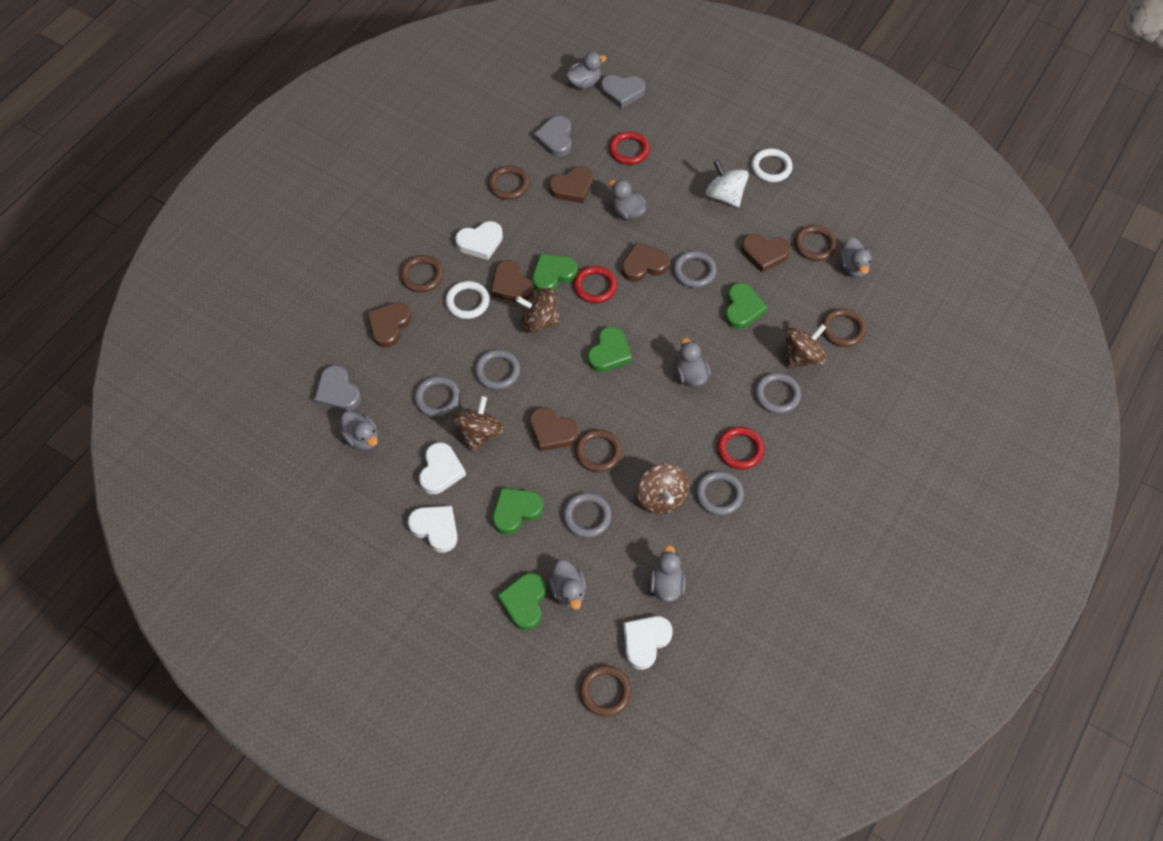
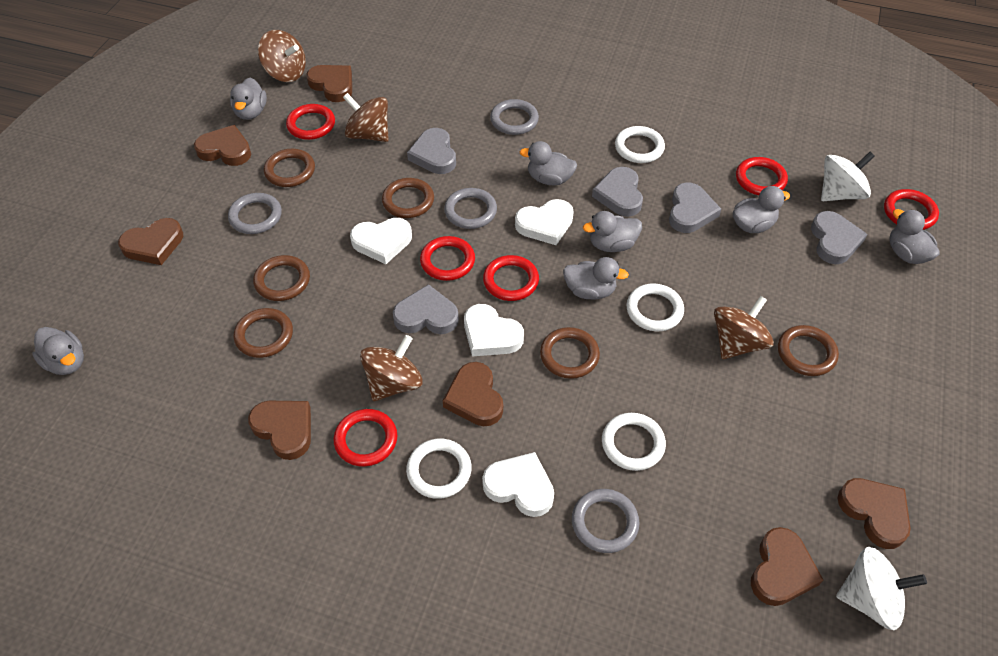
brown heart: [367,302,411,348] [491,260,534,302] [529,407,579,452] [549,166,593,203] [621,242,669,282] [741,234,791,272] = 6 -> [118,218,183,265] [194,125,251,166] [248,401,311,460] [306,65,352,102] [443,362,503,427] [751,527,823,606] [837,478,911,549] = 7
green heart: [492,488,543,535] [497,573,546,630] [532,254,577,291] [587,326,632,372] [725,283,768,329] = 5 -> none = 0
grey heart: [314,365,361,411] [534,116,571,157] [600,75,645,109] = 3 -> [393,284,459,334] [407,128,456,174] [592,167,643,217] [669,182,721,233] [811,211,867,264] = 5
grey ring: [414,376,460,417] [475,349,520,390] [563,493,612,538] [673,251,716,288] [696,471,744,515] [755,373,801,414] = 6 -> [228,193,282,234] [444,188,497,229] [490,99,539,135] [572,489,640,553] = 4
red ring: [574,266,617,303] [609,131,650,165] [717,427,764,470] = 3 -> [286,104,335,140] [334,409,397,467] [420,236,475,281] [483,255,539,301] [736,157,788,195] [884,189,939,230] = 6
white ring: [445,281,490,319] [751,148,793,182] = 2 -> [406,439,472,499] [602,413,666,471] [615,126,665,163] [626,284,684,331] = 4
white spinning top: [706,160,749,207] = 1 -> [821,152,875,201] [836,547,927,630] = 2

